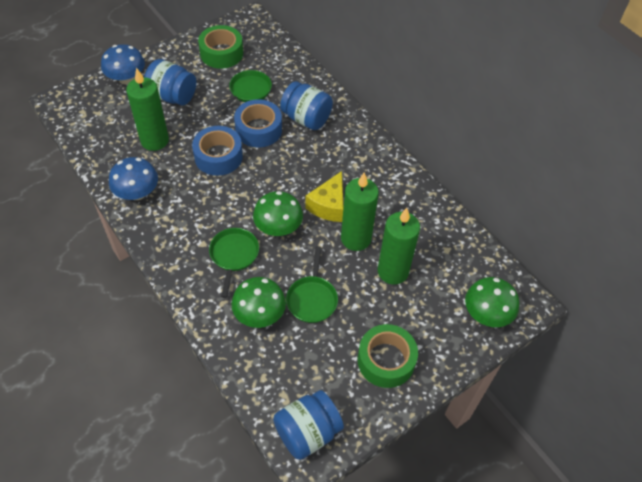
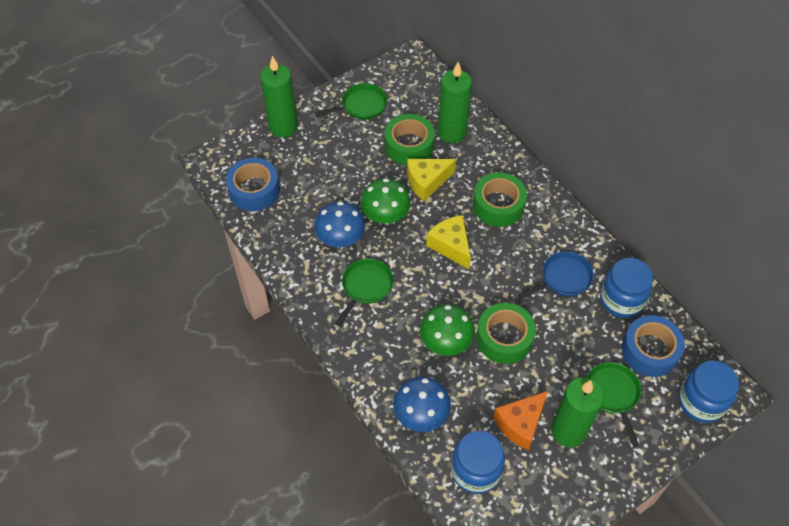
blue pan: none = 0 -> [518,251,594,299] = 1
green mushroom: [232,277,286,328] [253,191,303,236] [465,277,519,327] = 3 -> [360,178,411,223] [420,304,475,356] = 2
green tape: [198,25,243,69] [358,324,418,388] = 2 -> [385,114,435,165] [473,172,527,227] [477,303,536,364] = 3
orange cheese: none = 0 -> [493,391,548,450] = 1
yellow cheese: [305,171,344,222] = 1 -> [407,159,456,201] [426,215,471,269] = 2

